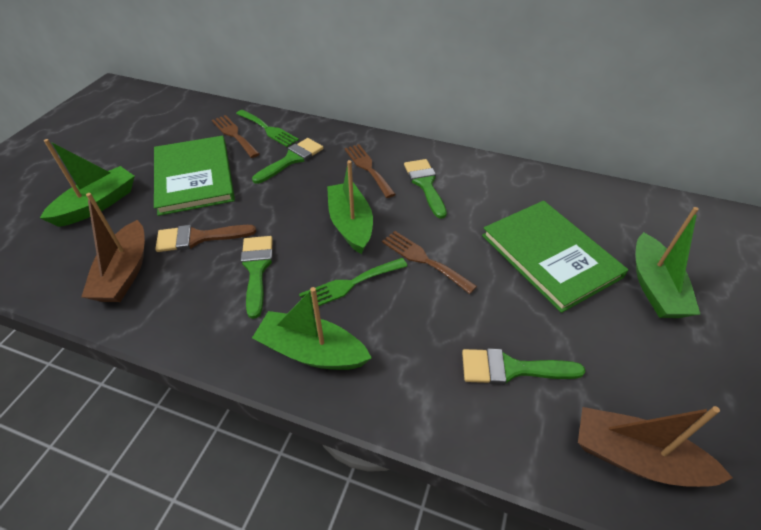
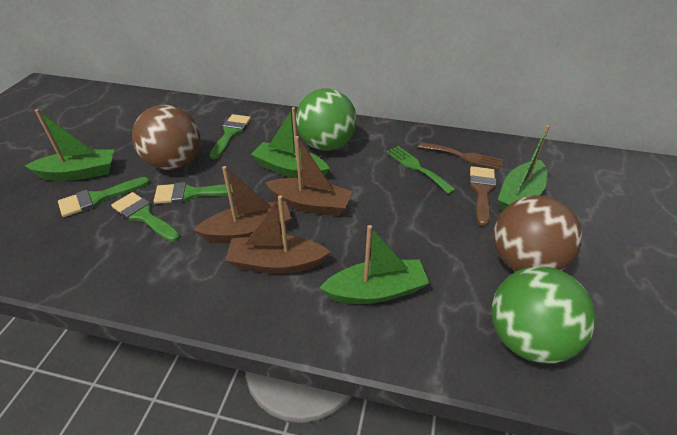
brown ball: none = 0 -> [132,105,201,170] [493,195,582,271] = 2
brown boat: [81,193,145,302] [578,406,733,487] = 2 -> [194,166,292,243] [226,195,330,274] [265,136,353,216] = 3
brown fork: [212,115,260,158] [344,144,396,198] [382,231,477,294] = 3 -> [418,142,503,170] = 1
green ball: none = 0 -> [296,88,357,151] [491,266,596,364] = 2
green book: [154,136,235,216] [482,201,628,313] = 2 -> none = 0
green fork: [236,110,299,147] [299,258,407,306] = 2 -> [386,146,456,194] = 1

